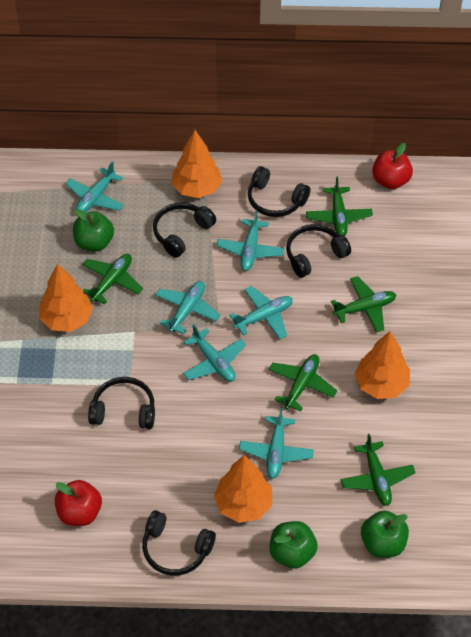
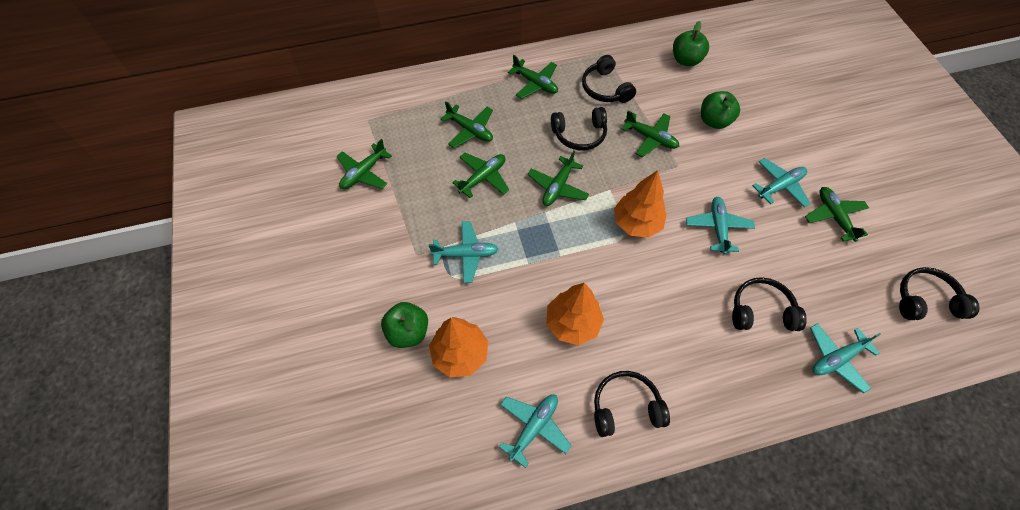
green plane: [82,254,143,305] [269,354,337,412] [306,177,373,236] [331,276,396,333] [340,434,416,506] = 5 -> [337,139,392,189] [441,101,493,148] [452,153,509,198] [508,55,558,99] [528,150,589,206] [622,111,679,157] [805,187,869,242] = 7
orange tree: [39,264,93,332] [172,130,222,198] [214,455,272,523] [355,331,410,399] = 4 -> [429,317,488,377] [546,283,604,345] [614,170,667,238] = 3
red apple: [55,480,102,526] [372,143,413,189] = 2 -> none = 0
turquoise plane: [65,161,124,213] [155,281,221,334] [183,324,246,382] [216,210,284,271] [229,286,293,339] [239,407,314,479] = 6 -> [428,221,498,283] [499,394,572,468] [686,197,755,255] [752,158,811,208] [810,323,881,393] = 5

